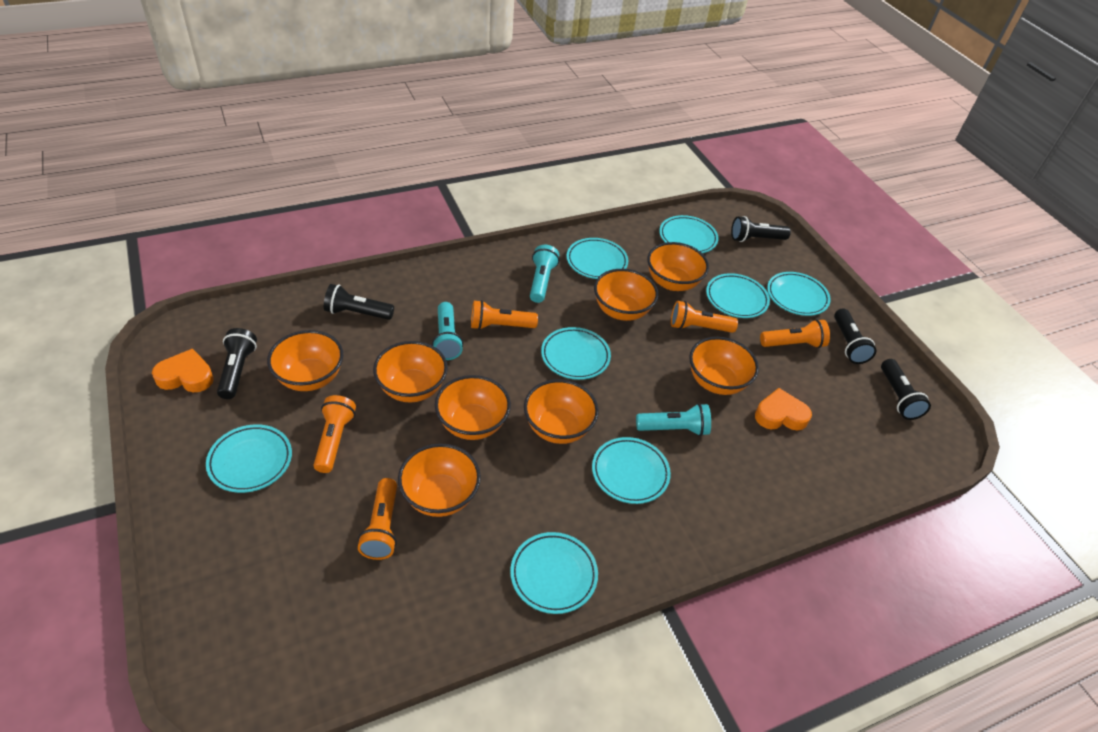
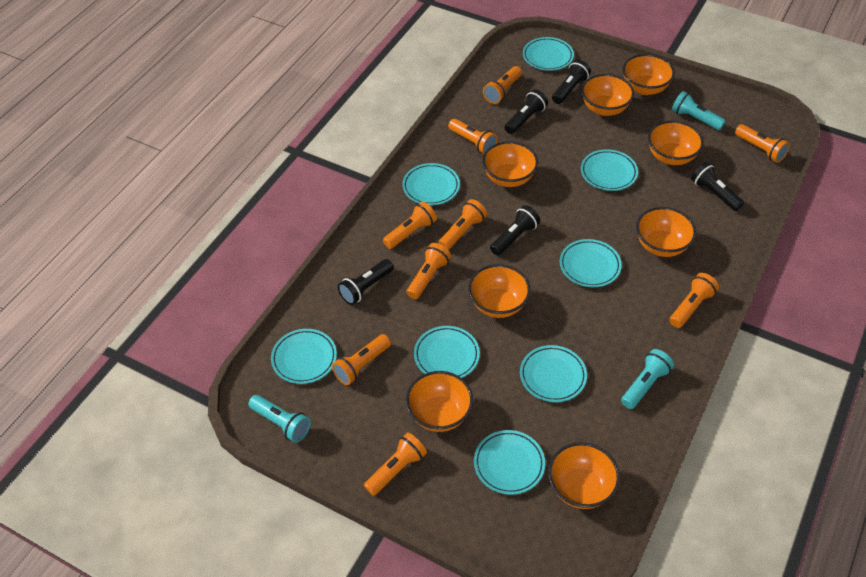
orange flashlight: [314,395,356,473] [358,478,397,560] [471,300,538,330] [671,301,738,333] [760,319,830,348] = 5 -> [332,334,391,385] [364,433,427,496] [383,202,437,249] [407,243,451,299] [439,199,487,250] [448,119,498,154] [483,66,522,104] [669,273,719,328] [735,124,790,163] = 9
orange heart: [152,349,214,392] [755,388,812,430] = 2 -> none = 0

